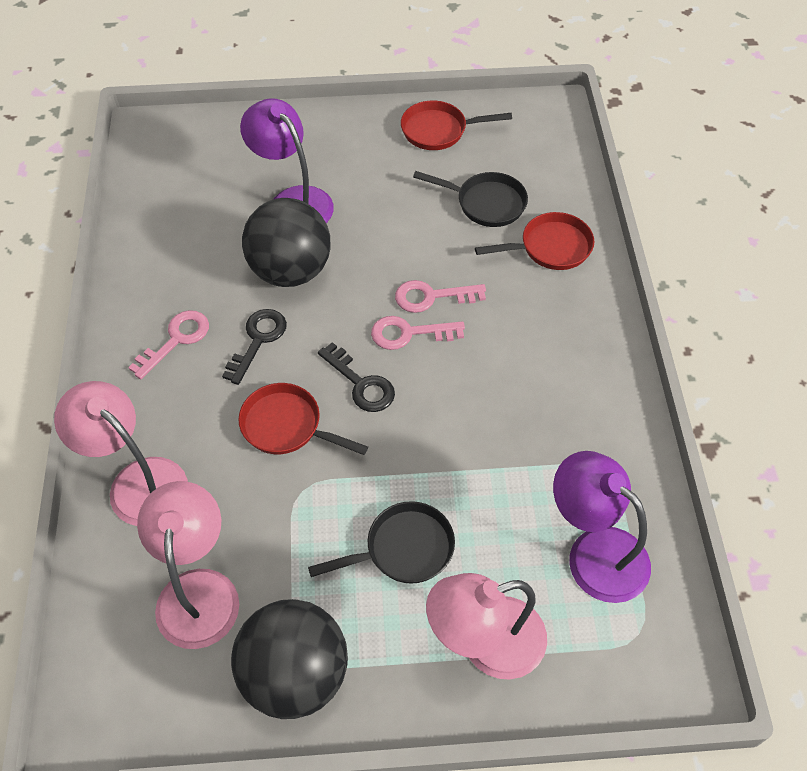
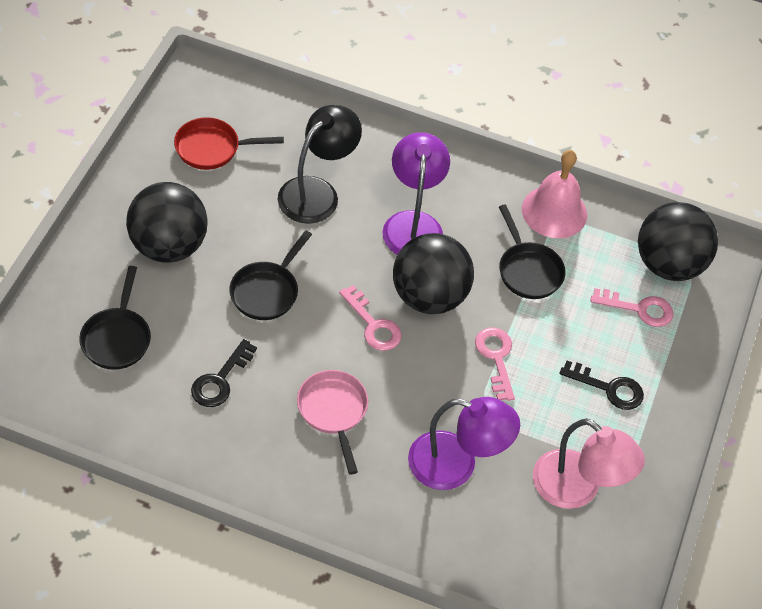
black ball: [231,599,348,719] [242,198,331,287] = 2 -> [126,182,208,263] [393,233,474,314] [638,202,718,281] = 3
black lamp: none = 0 -> [278,105,362,224] = 1
black pan: [308,501,455,584] [413,171,528,227] = 2 -> [79,266,151,370] [230,230,312,320] [499,204,565,299] = 3
pink bell: none = 0 -> [522,150,587,238] = 1
pink lamp: [54,381,188,526] [137,481,239,649] [426,573,547,680] = 3 -> [533,418,645,509] = 1
pink pan: none = 0 -> [297,370,368,474] = 1
red pan: [238,383,368,455] [401,100,512,150] [475,212,594,270] = 3 -> [174,117,284,170] = 1

